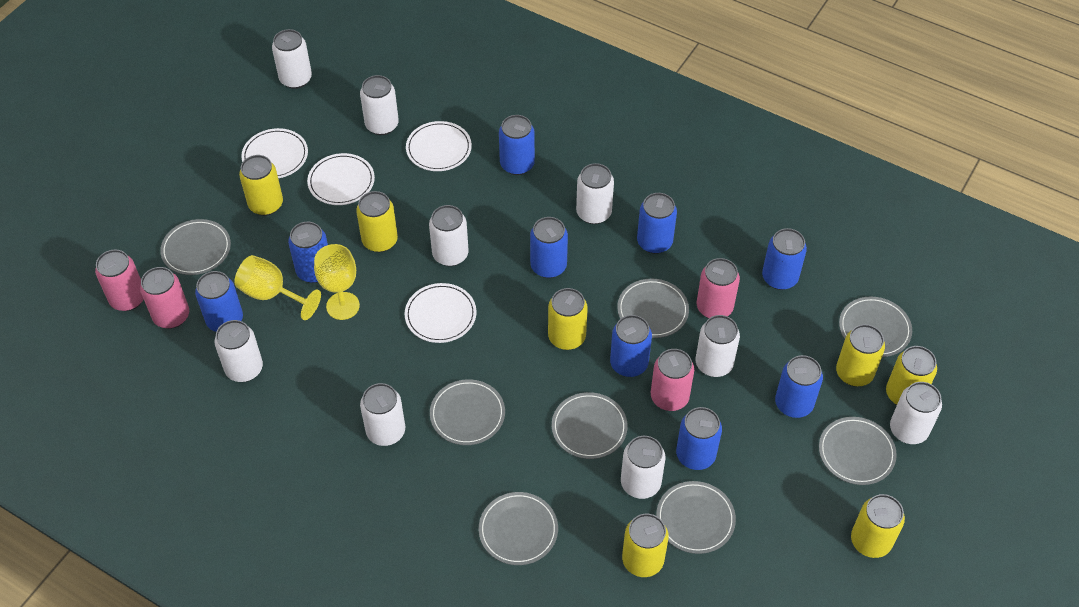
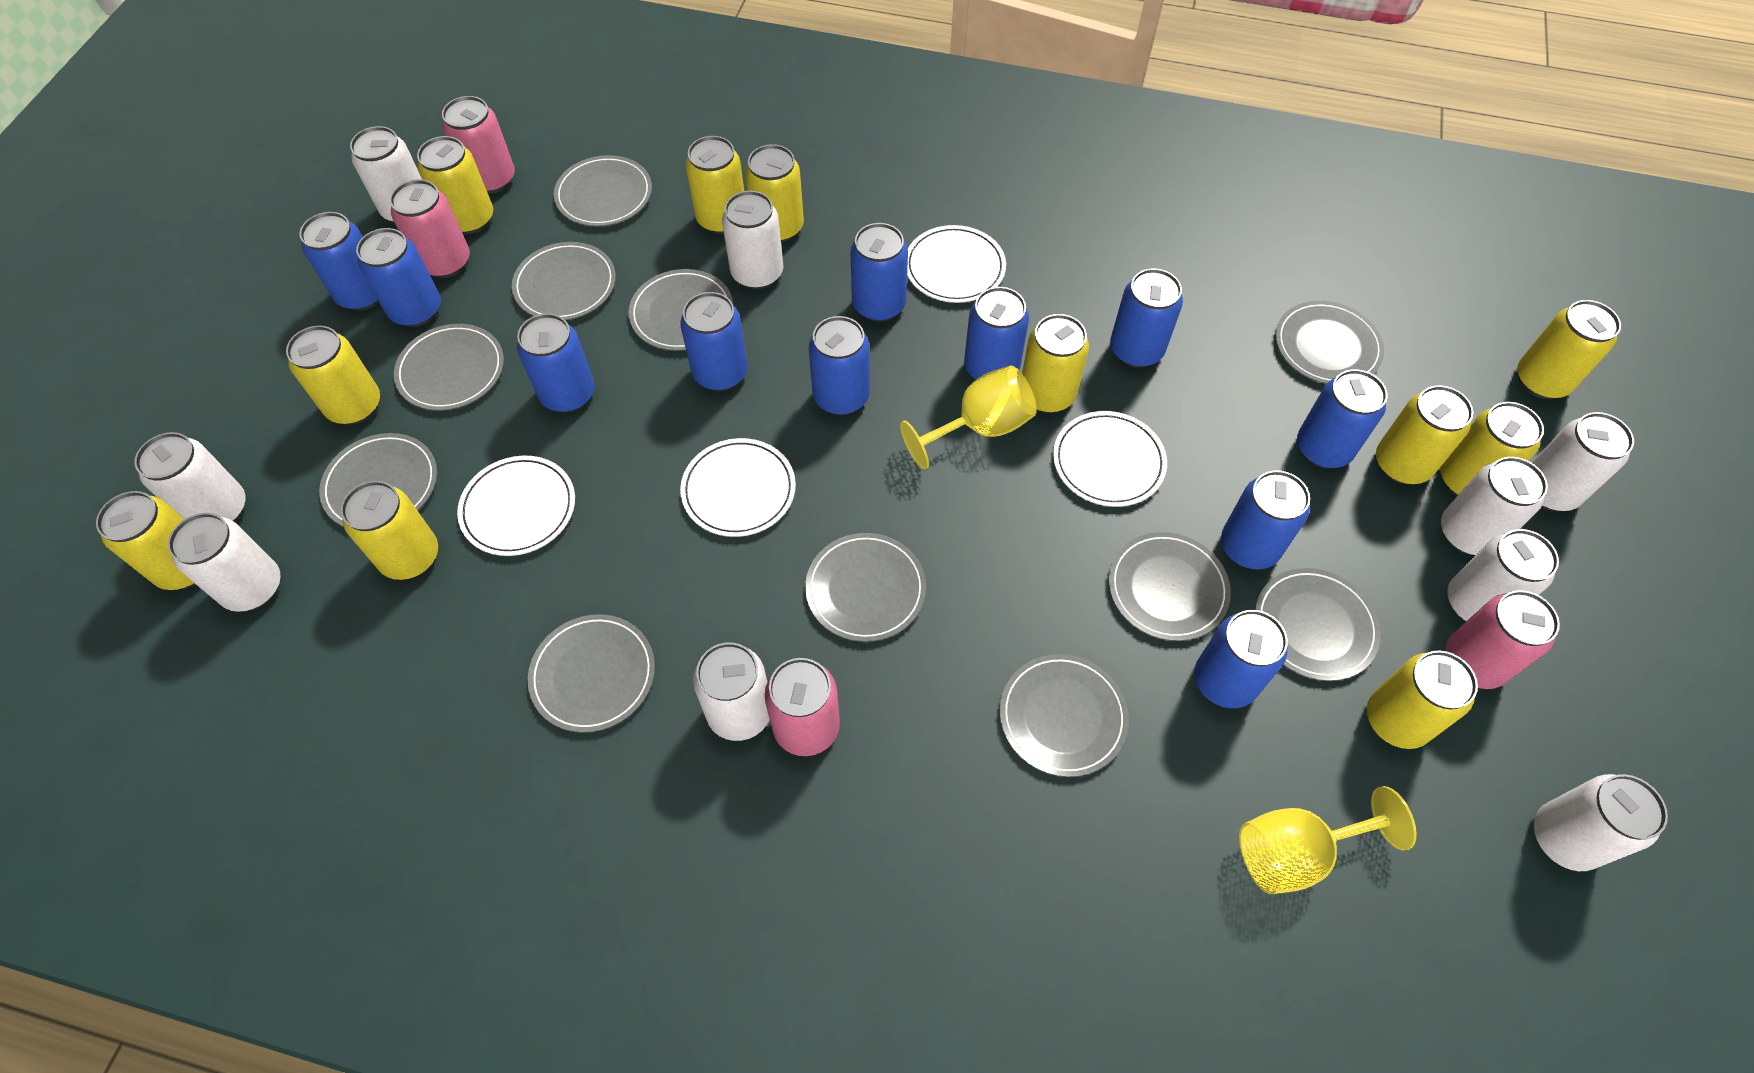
blue can: [195,271,243,332] [288,222,328,283] [499,115,535,175] [530,217,568,278] [610,315,652,377] [637,193,677,254] [676,407,722,470] [762,228,807,290] [775,355,823,418] = 9 -> [299,212,379,311] [356,228,441,327] [517,314,595,413] [680,292,748,391] [809,316,870,415] [850,223,908,322] [964,287,1029,379] [1110,268,1183,368] [1194,610,1288,708] [1221,470,1310,569] [1297,369,1387,468] = 11
grey plate: [160,219,231,275] [430,379,505,445] [479,492,558,565] [552,392,628,459] [617,279,689,338] [656,481,736,554] [819,417,897,485] [839,297,912,357] = 8 -> [319,433,437,526] [394,324,504,411] [512,242,616,320] [528,614,655,733] [554,155,652,227] [629,269,733,351] [805,533,926,642] [1000,654,1129,777] [1109,532,1231,641] [1255,568,1381,681] [1275,301,1385,384] = 11
yellow can: [239,155,283,216] [356,191,398,252] [548,288,588,350] [622,514,669,577] [836,324,885,386] [851,494,905,558] [886,346,937,405] = 7 -> [96,491,196,590] [286,326,380,425] [341,481,438,580] [417,136,493,234] [685,136,744,234] [745,144,804,243] [1022,314,1089,413] [1367,651,1478,749] [1376,385,1473,484] [1440,402,1544,496] [1517,300,1621,399] = 11

